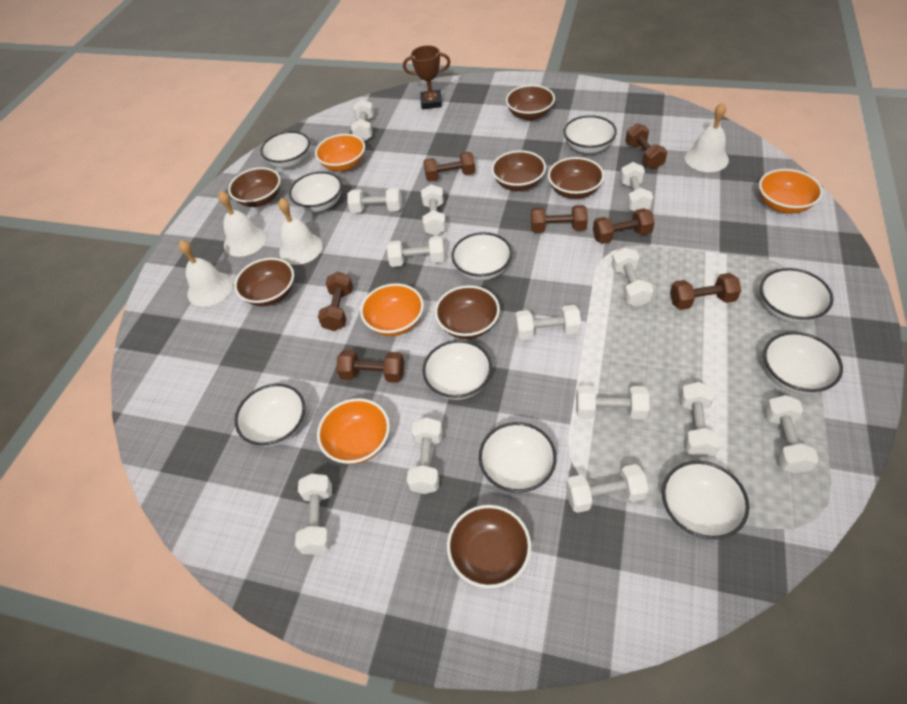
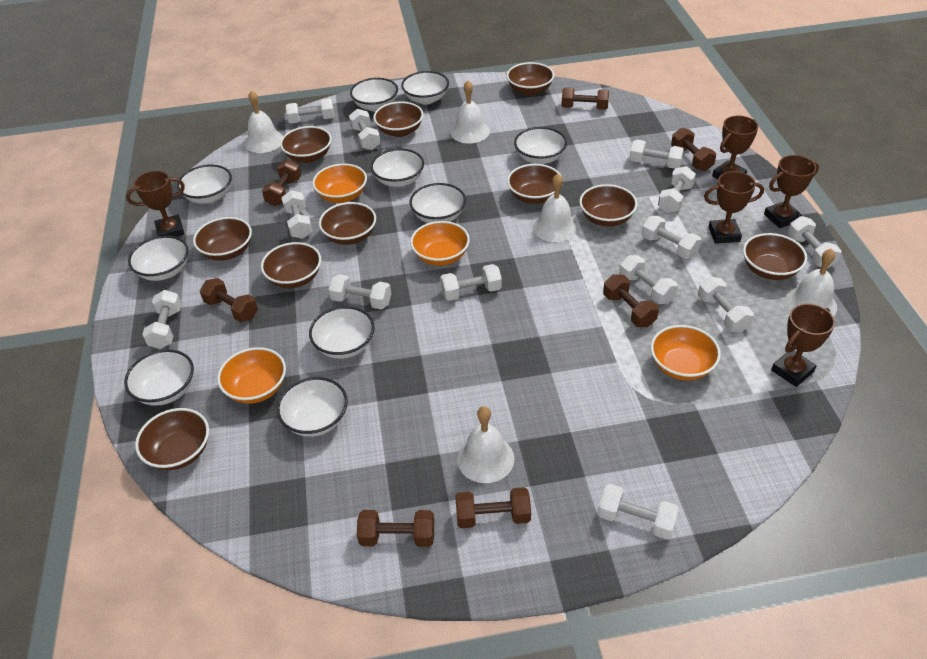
brown bowl: [228,167,280,207] [234,258,294,306] [435,285,500,339] [447,505,531,588] [491,150,546,191] [506,85,555,121] [548,157,604,199] = 7 -> [135,408,209,470] [193,217,252,261] [261,242,321,288] [280,126,332,163] [319,202,376,245] [373,101,423,137] [506,62,554,96] [507,164,561,204] [579,184,637,226] [743,233,807,280] = 10
brown trophy: [403,45,450,109] = 1 -> [126,171,185,237] [704,171,764,244] [712,116,758,179] [764,155,819,228] [771,304,835,387] = 5
white bell: [179,240,233,307] [218,191,266,257] [278,198,323,265] [685,103,729,172] = 4 -> [245,90,283,153] [451,81,490,144] [457,406,514,483] [533,174,578,242] [785,249,837,317] = 5

